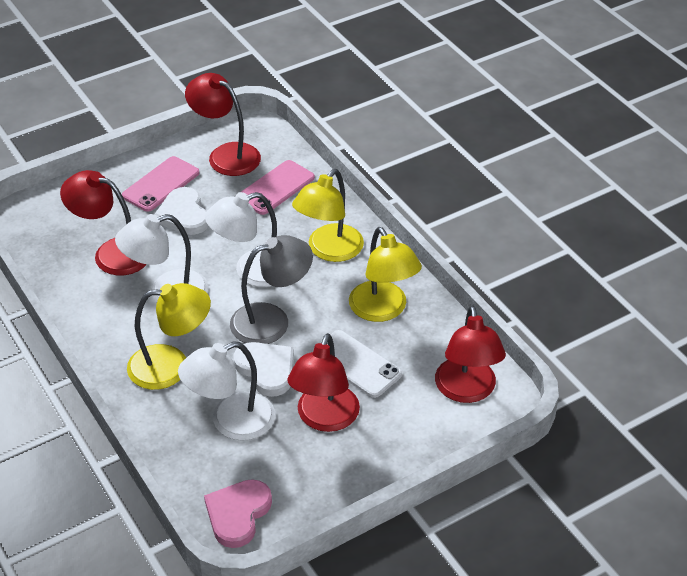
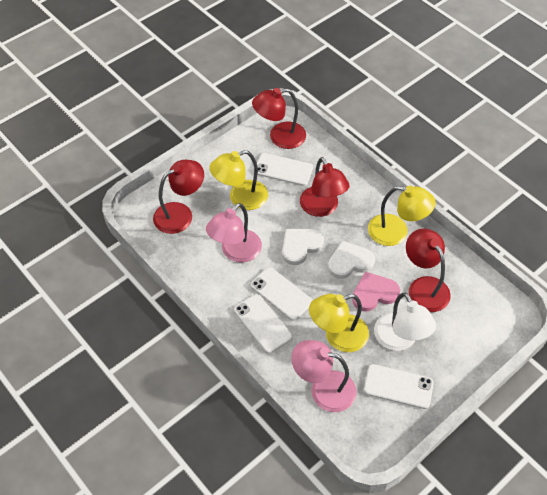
grey lamp: [230,235,313,344] = 1 -> none = 0
pink lamp: none = 0 -> [206,203,262,262] [291,340,356,412] = 2
pink phone: [122,156,199,212] [241,160,315,215] = 2 -> none = 0
white lamp: [115,214,209,302] [178,341,276,441] [205,192,277,287] = 3 -> [374,293,436,351] = 1
white phone: [311,330,402,398] = 1 -> [234,294,292,354] [250,267,313,321] [257,153,313,186] [364,364,434,409] = 4

